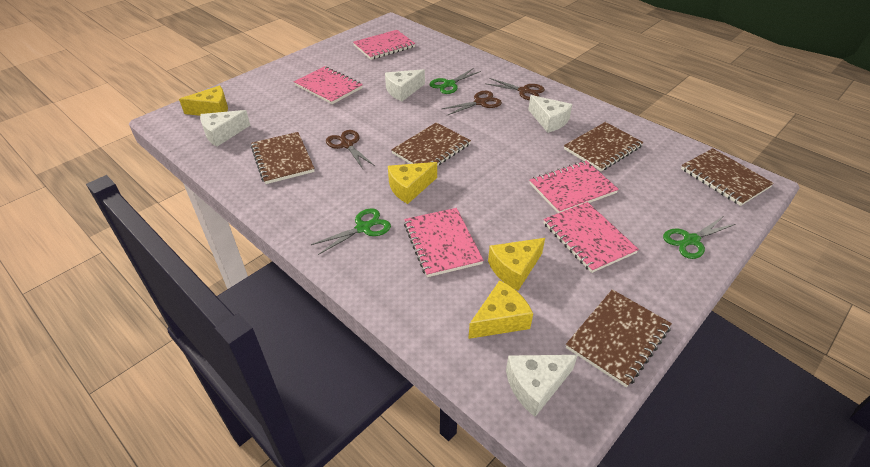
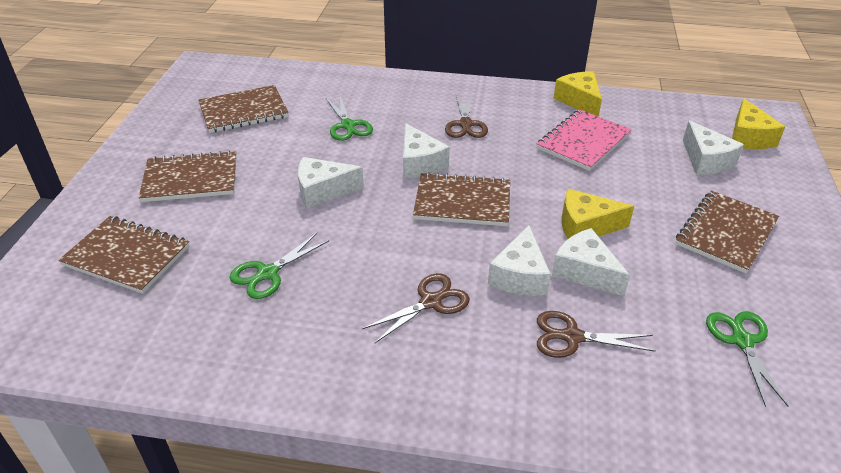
pink notebook: [294,66,363,104] [353,30,416,60] [404,208,484,277] [529,161,619,213] [543,202,639,273] = 5 -> [537,109,631,171] = 1
white cheese: [200,110,250,147] [385,69,425,101] [506,355,578,417] [528,95,572,133] = 4 -> [298,157,364,209] [403,123,450,178] [488,225,551,296] [552,228,630,296] [683,121,744,175] = 5
yellow cheese: [179,85,228,116] [388,162,437,204] [468,280,533,339] [488,238,545,291] = 4 -> [553,71,602,117] [562,189,634,239] [732,98,785,149] = 3

